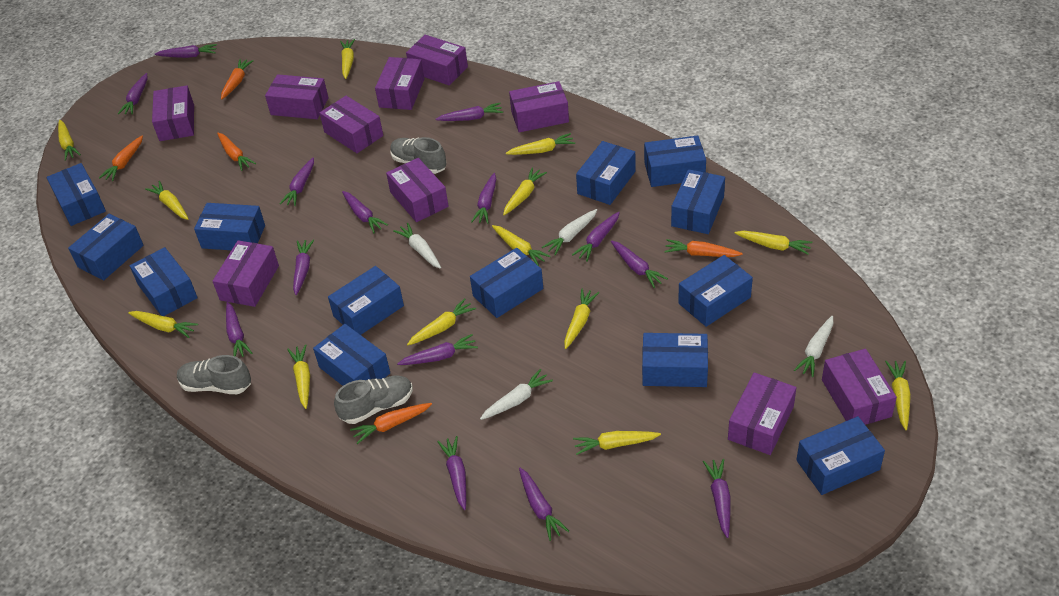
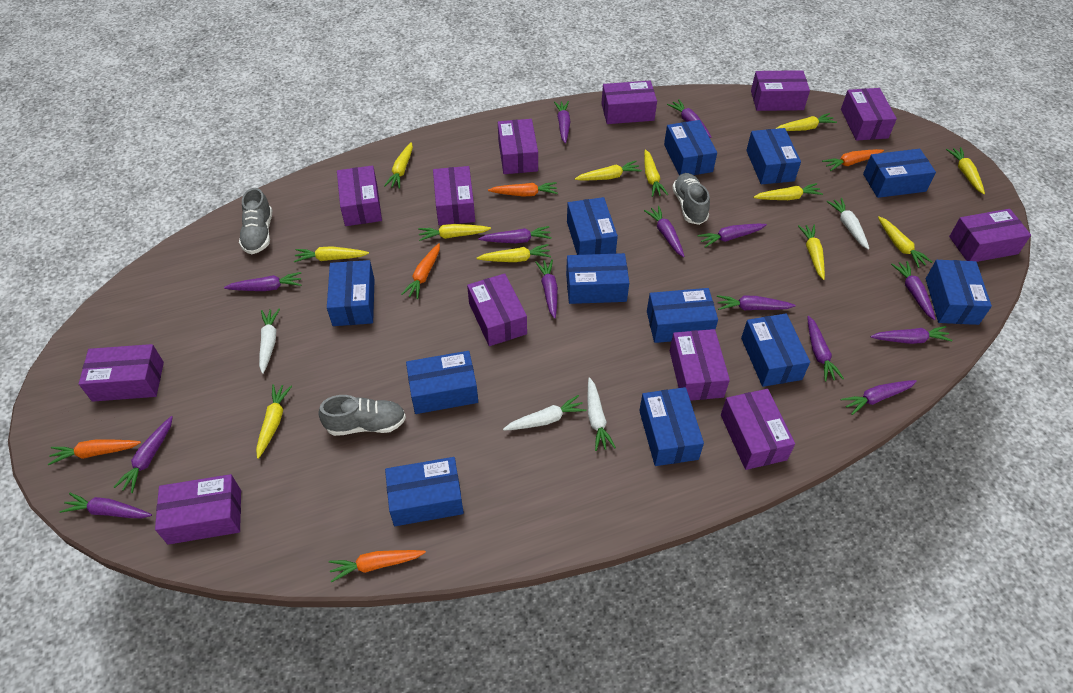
blue box: [47,163,106,226] [68,214,144,280] [130,247,198,316] [194,203,265,250] [313,324,390,386] [328,266,404,335] [470,248,543,318] [576,141,636,205] [642,333,708,387] [644,135,706,187] [671,169,725,234] [678,255,753,327] [797,416,885,495] = 13 -> [327,260,375,326] [385,457,464,526] [406,351,478,414] [566,253,629,304] [567,197,618,255] [639,387,704,466] [647,288,718,343] [664,120,717,175] [741,314,810,387] [746,128,801,184] [863,149,936,198] [926,260,992,325] = 12
purple box: [152,85,194,141] [213,240,279,307] [265,74,328,119] [320,96,383,153] [375,57,425,110] [386,158,449,222] [406,35,468,86] [509,81,569,132] [728,372,797,455] [822,349,897,425] = 10 -> [78,344,164,402] [155,474,241,545] [337,165,382,226] [433,166,475,225] [467,273,527,346] [498,119,538,174] [601,81,657,124] [670,329,730,401] [721,389,795,470] [751,70,810,111] [841,88,897,141] [949,209,1031,262] = 12
yellow carrot: [58,120,81,161] [128,311,198,338] [145,181,188,220] [287,345,310,409] [340,39,355,79] [407,298,476,345] [492,225,551,266] [503,167,547,215] [506,133,575,155] [564,289,599,349] [573,431,661,455] [735,231,812,255] [885,361,911,430] = 13 -> [256,384,292,459] [294,246,369,262] [384,142,413,189] [418,224,491,241] [477,244,551,262] [575,161,642,181] [644,149,668,197] [753,183,823,200] [775,113,837,131] [798,225,825,280] [878,216,932,268] [946,147,985,194] = 12

